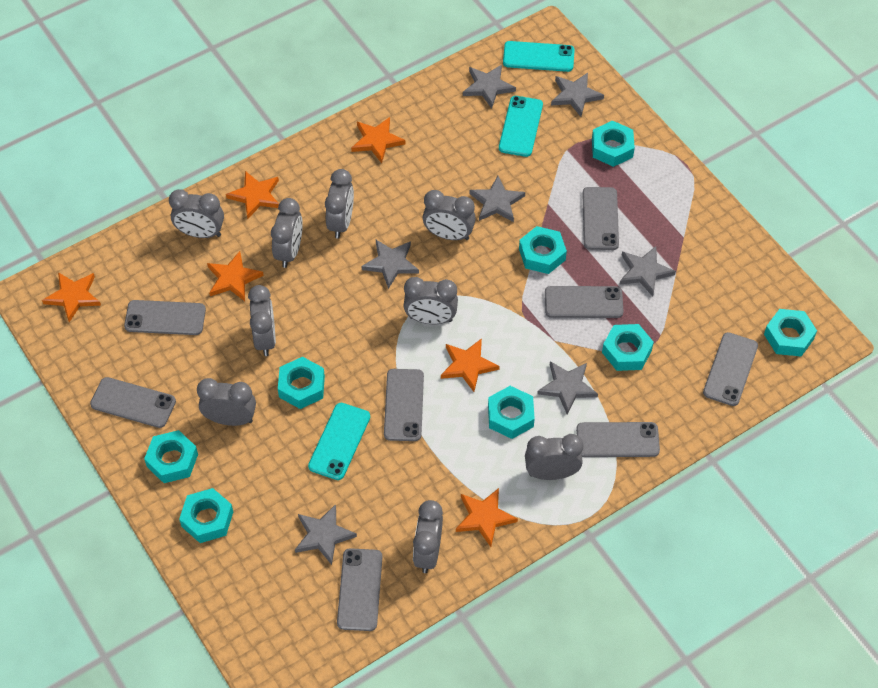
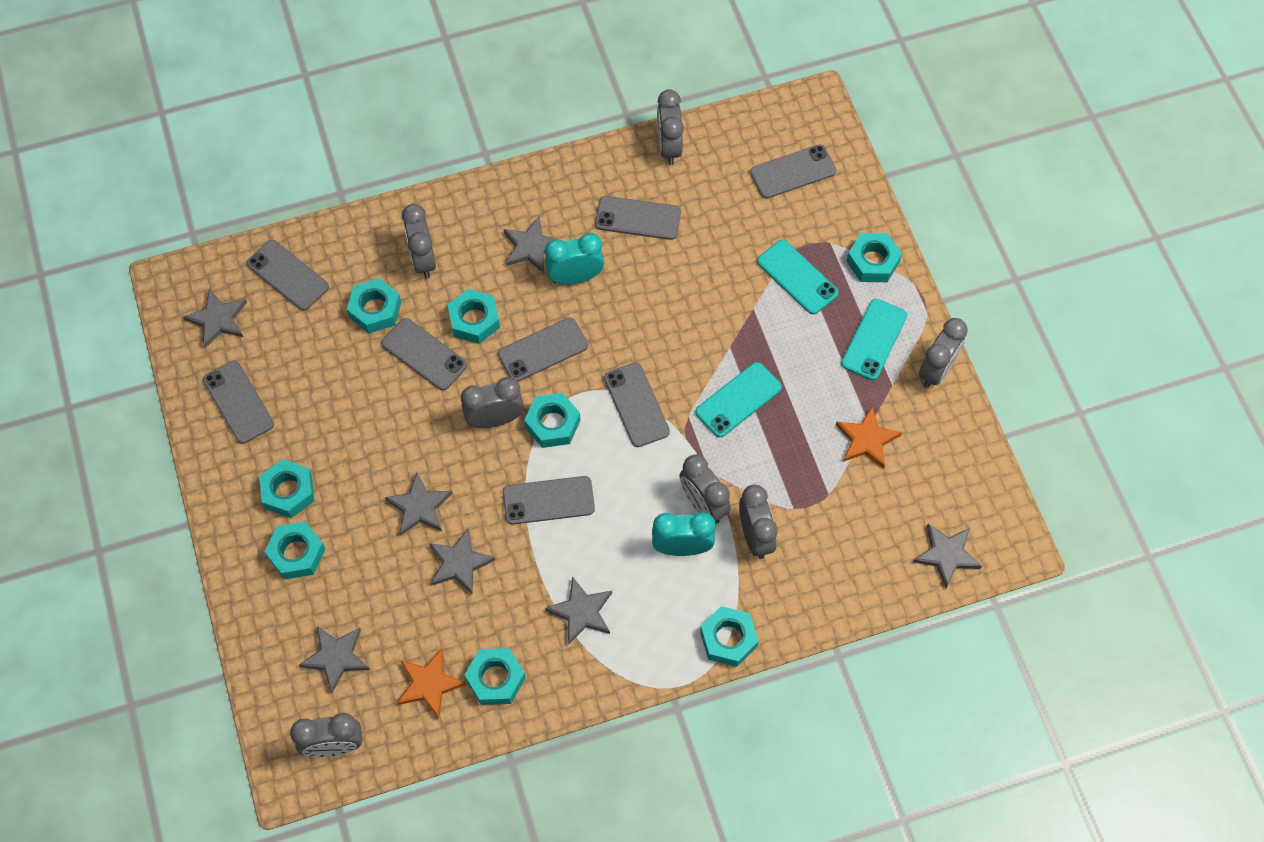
grey clock: [169,189,224,238] [197,378,256,426] [248,285,276,356] [271,198,303,268] [325,169,354,239] [404,277,458,324] [413,500,443,573] [423,190,476,240] [525,434,584,480] = 9 -> [290,713,362,757] [402,204,436,279] [461,377,524,428] [657,89,684,165] [679,454,731,524] [739,485,777,559] [919,318,968,388] = 7
orange star: [42,272,101,322] [207,251,264,301] [226,171,279,219] [351,117,406,163] [441,338,500,392] [456,488,518,547] = 6 -> [397,649,466,719] [836,407,902,469] = 2
turquoise clock: none = 0 -> [545,233,604,285] [652,512,715,556] = 2

